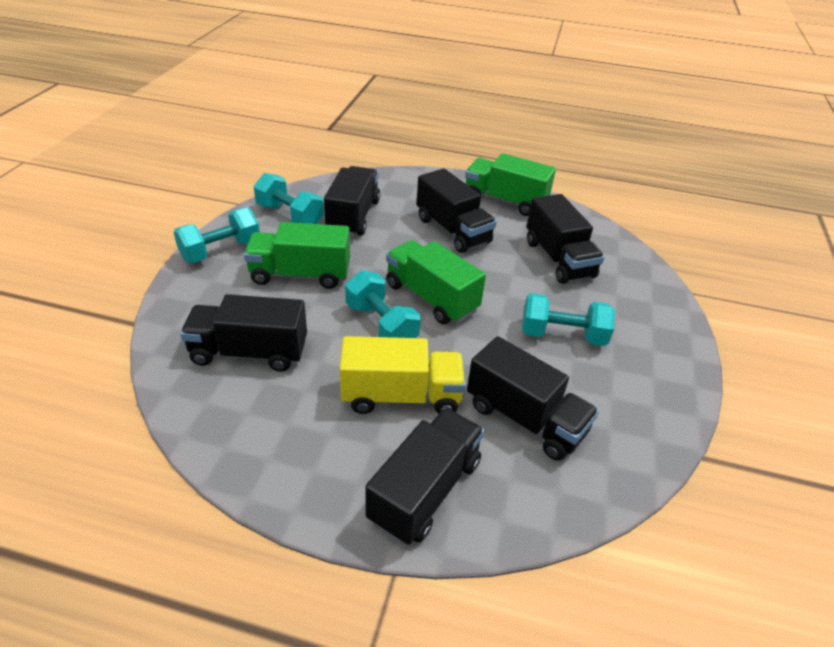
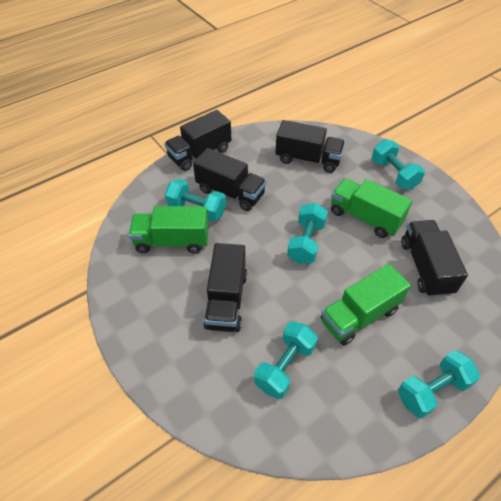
black truck: [180,294,307,372] [324,166,380,237] [365,408,484,545] [417,168,497,253] [467,336,599,461] [526,194,605,284] = 6 -> [164,110,231,171] [193,148,266,211] [203,243,247,332] [275,120,345,173] [401,220,468,297] = 5
turquoise dumbbell: [174,208,260,263] [253,173,324,224] [345,270,421,338] [522,293,615,346] = 4 -> [165,179,226,222] [254,321,318,399] [287,203,328,264] [372,139,425,190] [398,350,480,419] = 5
yellow truck: [340,336,466,414] = 1 -> none = 0

